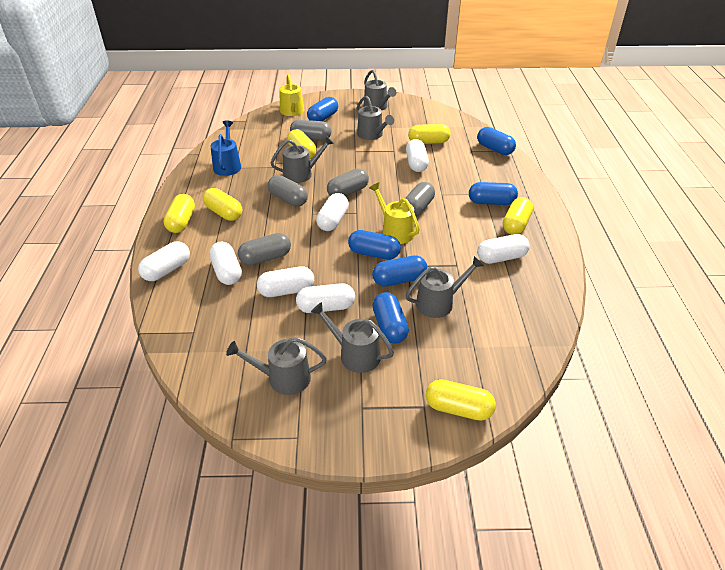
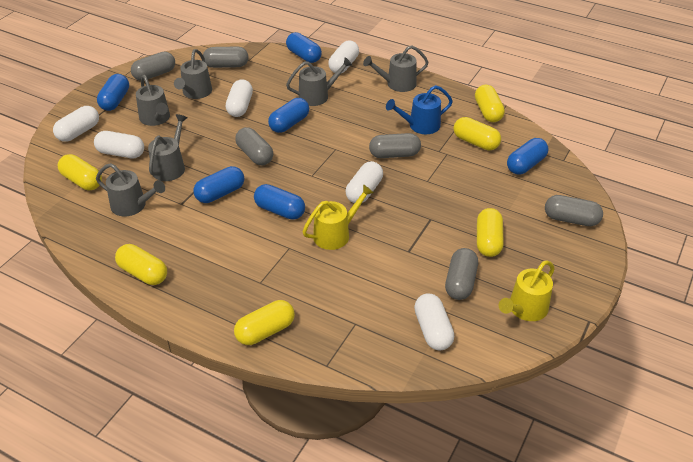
grey capsule: [238,233,291,266] [268,175,308,207] [290,120,331,141] [327,168,369,196] [405,182,435,217] = 5 -> [131,52,175,81] [203,46,248,68] [235,127,273,165] [369,133,421,158] [445,248,478,300] [545,195,603,226] = 6
white capsule: [138,241,190,281] [209,241,242,285] [257,266,314,297] [296,283,355,313] [316,193,349,231] [406,139,429,172] [477,234,530,264] = 7 -> [53,106,99,142] [94,131,144,158] [226,79,253,117] [328,41,359,73] [346,161,383,203] [414,293,454,350] = 6

